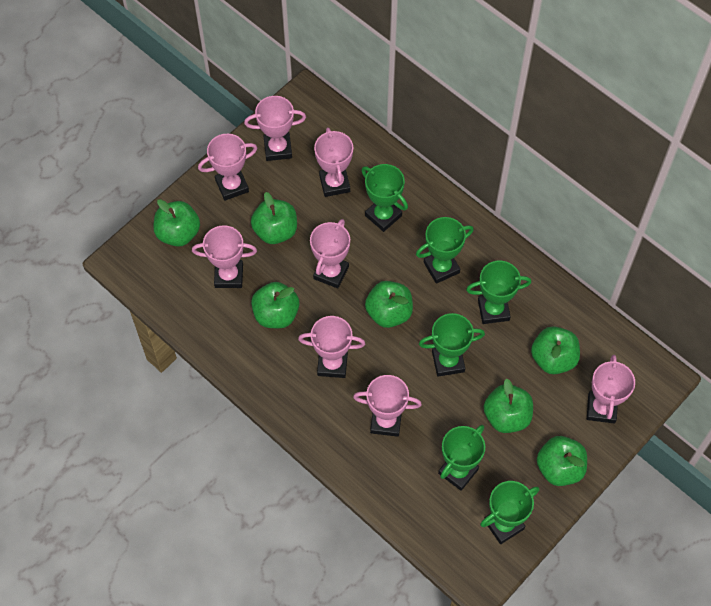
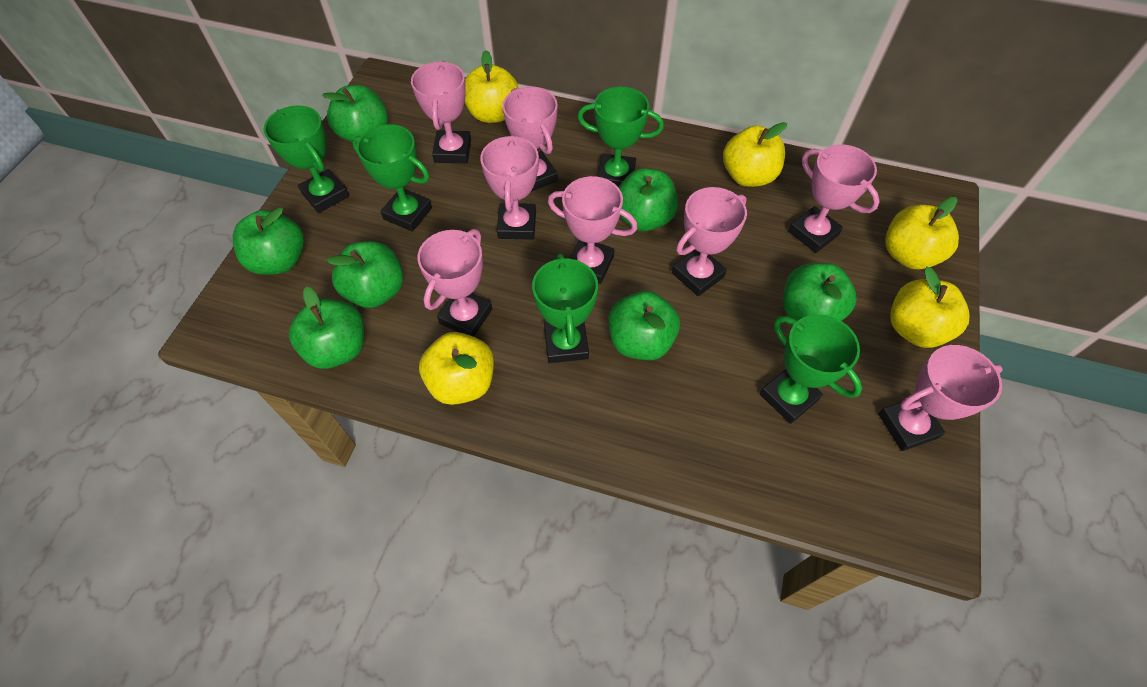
green trophy: [361,164,408,232] [416,217,474,284] [419,313,485,377] [438,425,485,491] [466,261,531,324] [480,481,539,544] = 6 -> [263,105,349,213] [352,124,432,232] [532,254,598,363] [577,87,664,187] [760,314,862,424] = 5
yellow apple: none = 0 -> [419,332,494,405] [465,50,519,123] [723,122,787,187] [885,197,959,269] [890,267,969,348] = 5

